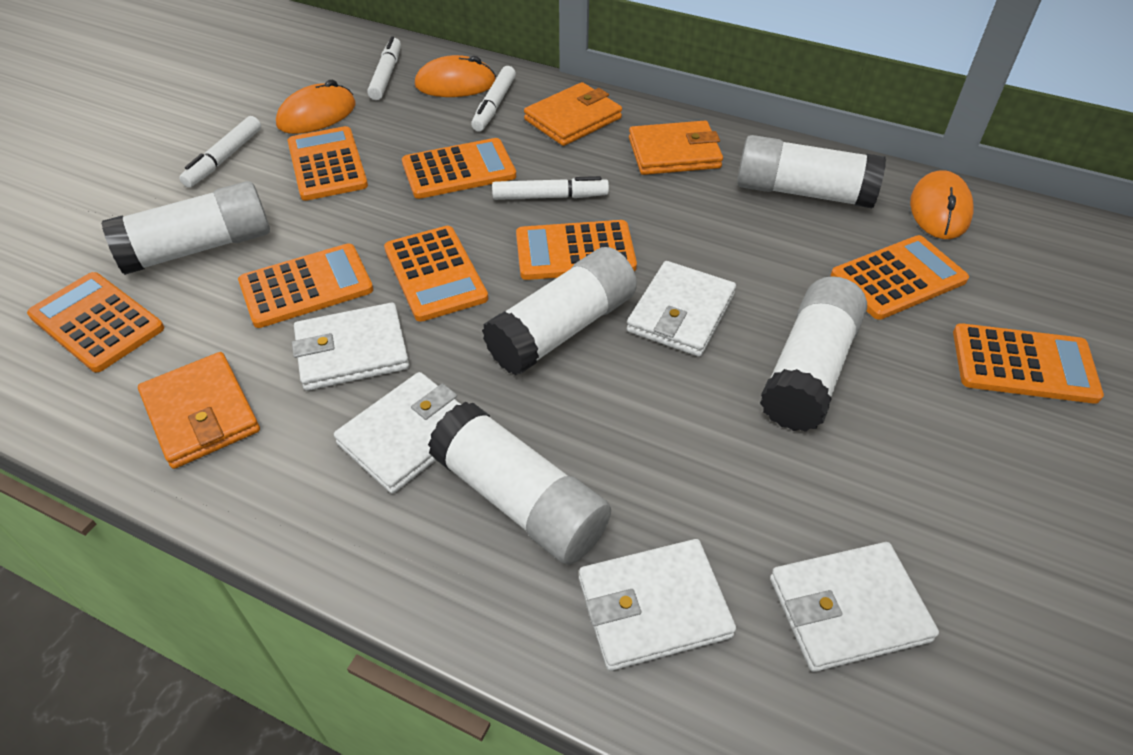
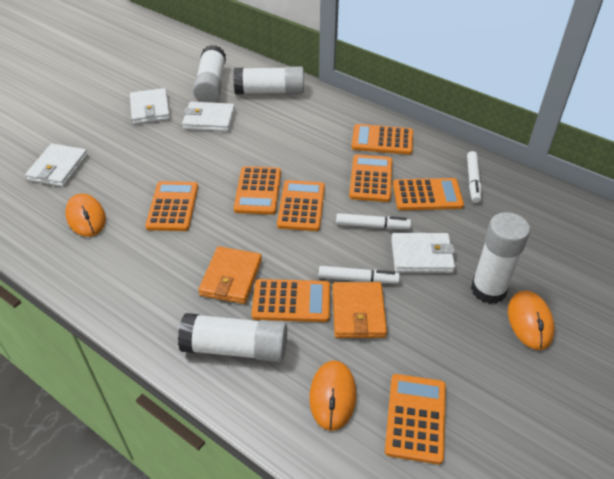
orange wallet: [138,352,260,469] [524,82,622,146] [629,121,723,175] = 3 -> [198,246,262,304] [333,282,387,338] = 2
white glue stick: [101,181,270,275] [428,402,611,565] [482,247,637,375] [737,135,886,208] [760,276,867,432] = 5 -> [178,313,287,362] [193,45,226,103] [233,67,304,94] [471,212,530,304] = 4
white marker: [179,116,261,188] [367,36,401,100] [471,66,516,131] [492,176,609,200] = 4 -> [319,266,400,283] [336,213,411,229] [467,151,481,203] = 3
white wallet: [292,303,410,391] [334,372,461,494] [579,539,736,671] [627,261,736,357] [770,542,939,672] = 5 -> [25,143,88,187] [130,88,170,124] [182,102,235,131] [391,233,455,273] = 4

